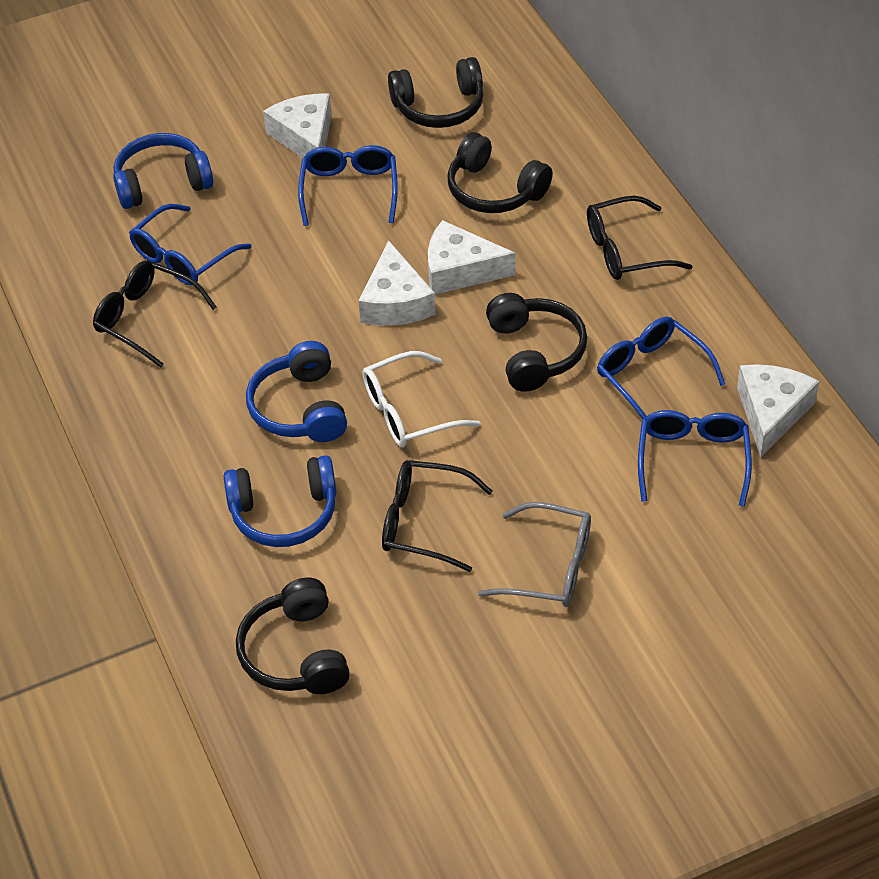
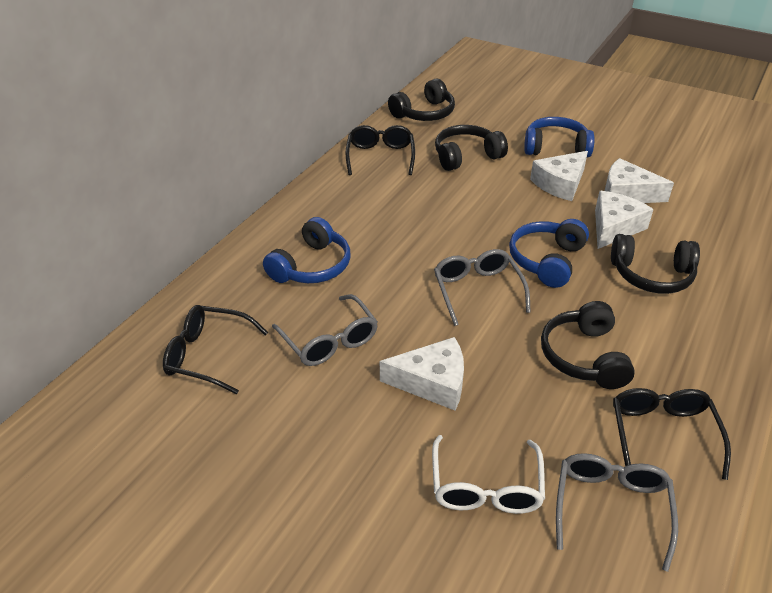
blue glasses: [129,204,251,286] [298,145,398,226] [597,317,725,419] [638,410,752,507] = 4 -> none = 0
grey glasses: [478,502,591,607] = 1 -> [272,294,378,366] [434,249,531,326] [556,453,678,572] = 3

